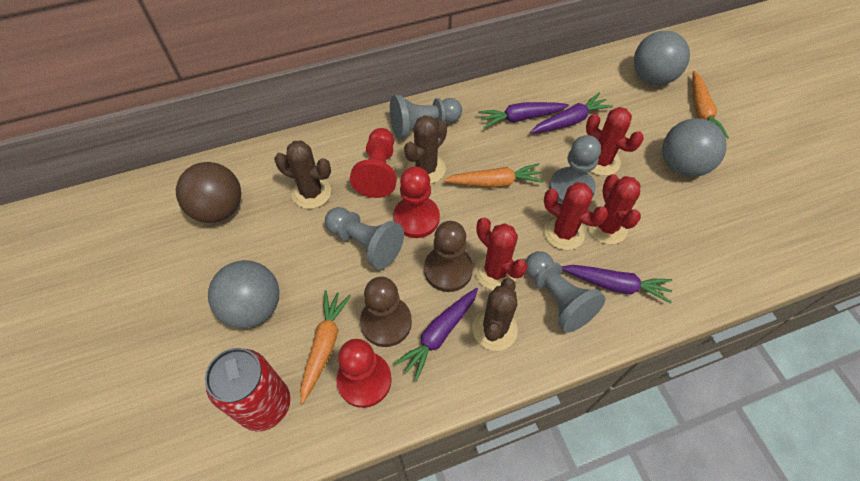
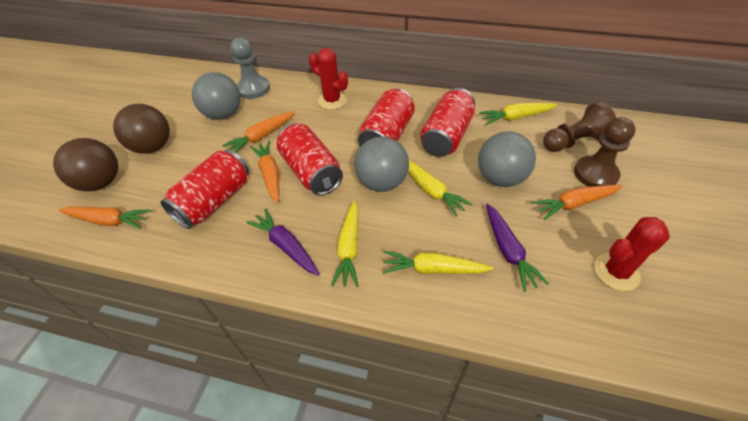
brown ball: [176,162,241,223] = 1 -> [53,138,118,191] [113,104,170,154] = 2
brown cactus: [274,141,331,209] [404,115,447,184] [472,278,518,351] = 3 -> none = 0
grey pawn: [325,207,404,269] [390,95,462,139] [526,251,606,333] [549,135,601,204] = 4 -> [231,37,270,99] = 1
orange carrot: [300,290,351,404] [444,163,544,188] [692,71,729,139] = 3 -> [58,206,152,229] [222,111,295,153] [250,141,279,203] [531,185,622,220] = 4
purple carrot: [394,288,478,382] [478,102,569,128] [530,92,613,133] [562,265,672,303] = 4 -> [246,209,320,276] [486,204,549,292] = 2
red cactus: [475,218,528,290] [544,182,608,250] [586,107,644,176] [587,174,641,244] = 4 -> [309,48,348,110] [594,217,670,291] = 2
red can: [205,348,290,431] = 1 -> [160,149,249,229] [277,123,343,196] [358,89,415,147] [420,88,475,157] = 4
red pawn: [336,339,392,408] [350,128,397,198] [393,167,440,238] = 3 -> none = 0
yellow carrot: none = 0 -> [331,200,358,287] [382,251,493,274] [408,160,473,217] [479,103,557,125] = 4

